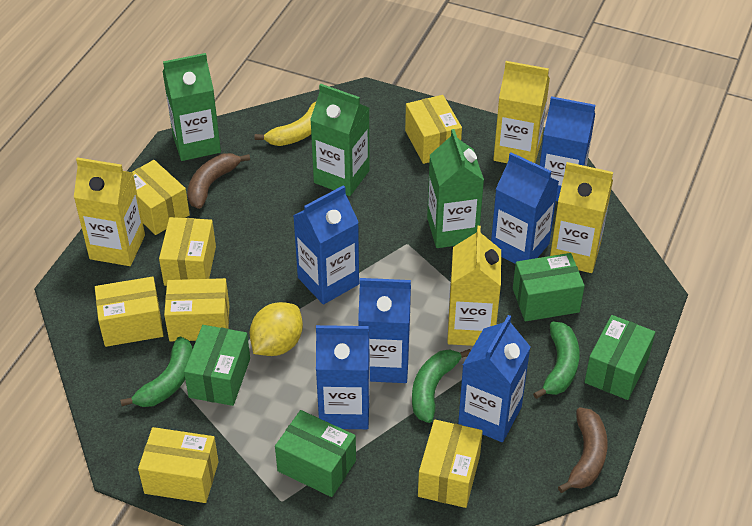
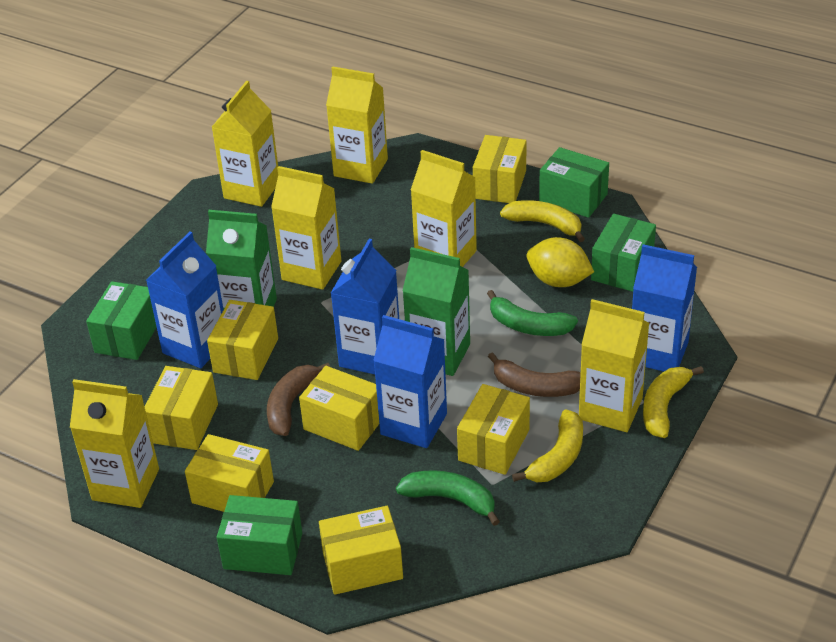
blue carton: [293,185,359,305] [316,325,370,429] [358,278,411,383] [458,315,530,442] [491,152,559,264] [540,96,595,201] = 6 -> [146,231,224,368] [331,239,399,375] [373,315,447,448] [632,244,697,372] = 4
green banana: [120,337,193,407] [412,349,471,423] [533,321,579,399] = 3 -> [396,470,500,526] [487,290,578,336] = 2
green carton: [163,53,221,161] [310,84,370,196] [427,129,484,248] = 3 -> [206,210,277,309] [403,247,470,376] = 2
yellow banana: [255,102,316,146] = 1 -> [500,200,585,242] [512,409,583,482] [643,366,704,438] = 3
yellow carton: [74,157,145,266] [447,226,501,346] [493,61,550,163] [550,162,613,273] = 4 -> [70,379,159,508] [212,81,278,207] [271,166,341,290] [326,66,388,184] [411,150,477,267] [579,299,649,432] = 6

